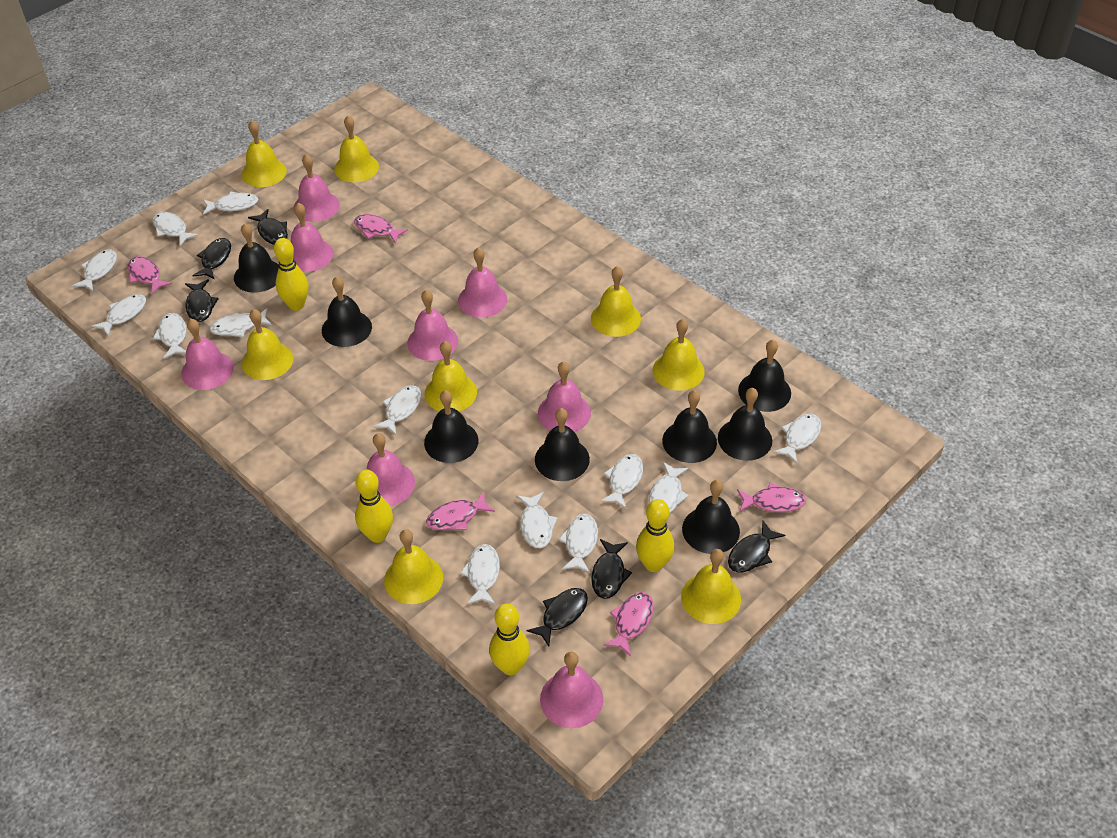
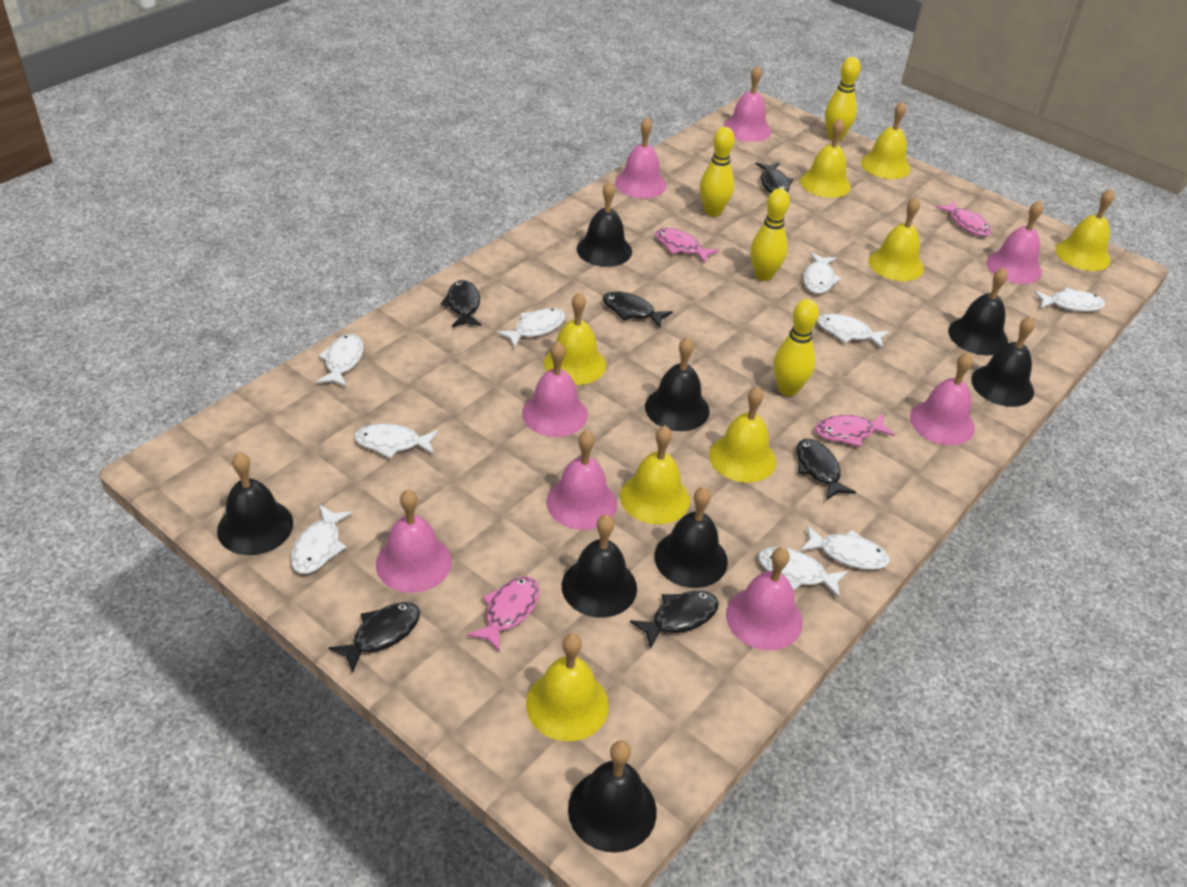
pink fish: [128,256,172,295] [354,214,408,244] [426,492,495,530] [603,592,654,656] [737,482,806,513] = 5 -> [467,576,539,652] [655,228,719,264] [815,414,895,447] [935,201,992,236] = 4
white fish: [72,250,117,291] [91,294,146,337] [153,212,199,246] [153,313,186,359] [203,191,258,215] [210,308,272,337] [373,385,421,435] [460,544,500,605] [517,492,558,548] [558,514,598,573] [600,454,643,509] [649,462,689,512] [773,414,821,464] = 13 -> [291,505,353,574] [316,334,363,387] [354,424,438,459] [497,308,565,348] [758,547,848,598] [800,525,890,570] [803,252,842,294] [817,314,890,349] [1034,287,1105,312] = 9

